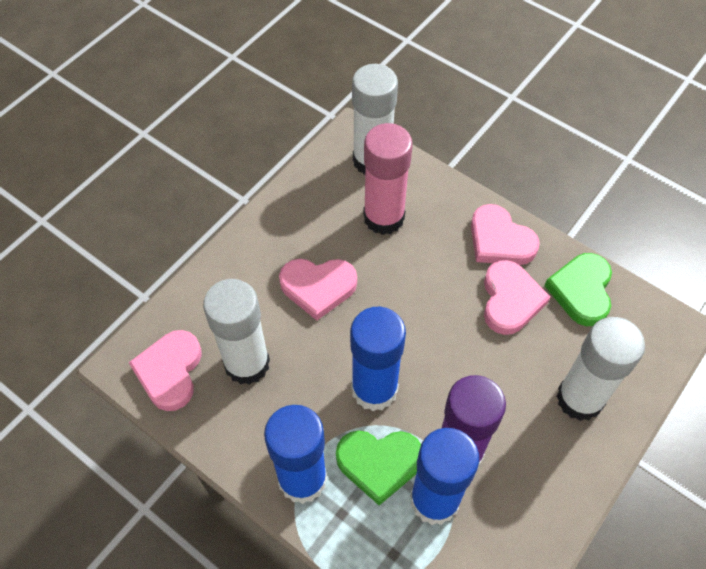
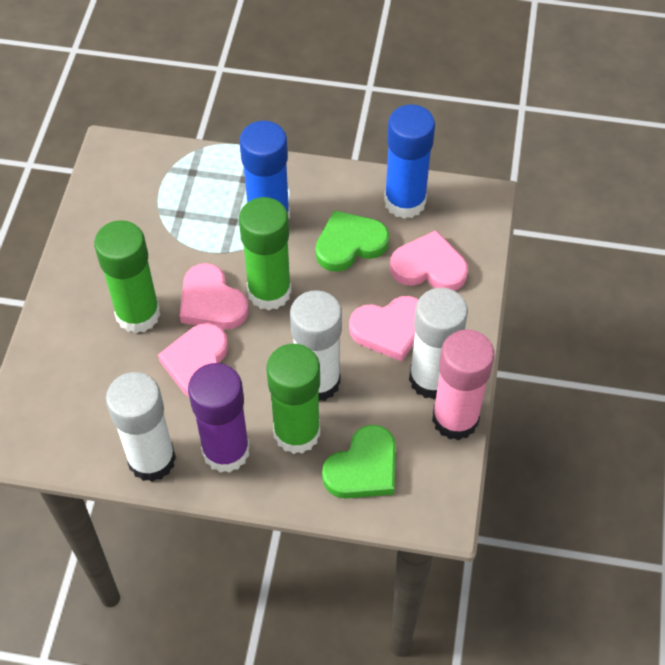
blue glue stick: [264,405,327,504] [350,307,406,411] [410,428,479,525] = 3 -> [239,121,290,220] [384,105,435,219] = 2
green glue stick: none = 0 -> [94,220,160,333] [239,197,292,310] [267,344,320,454] = 3

